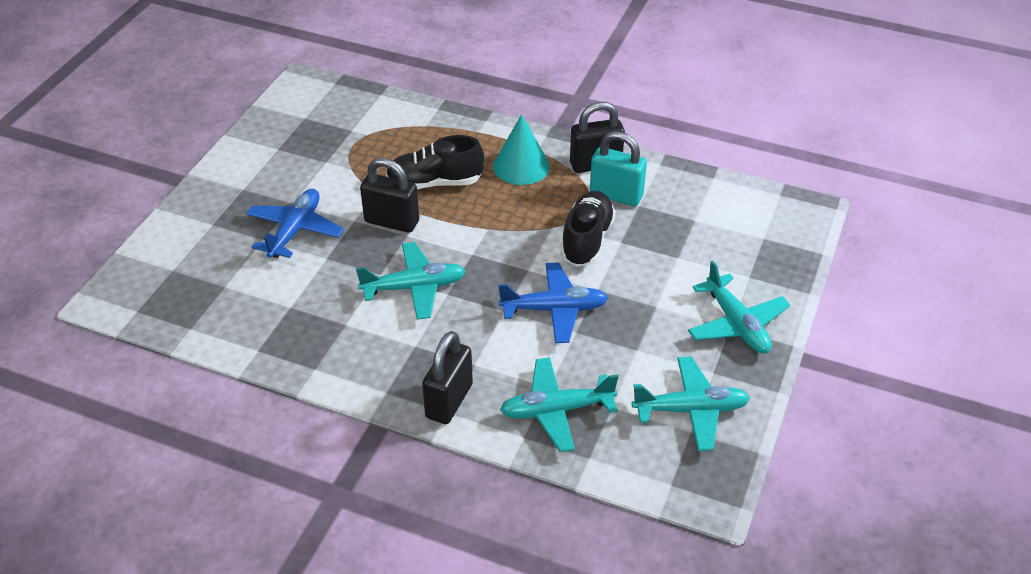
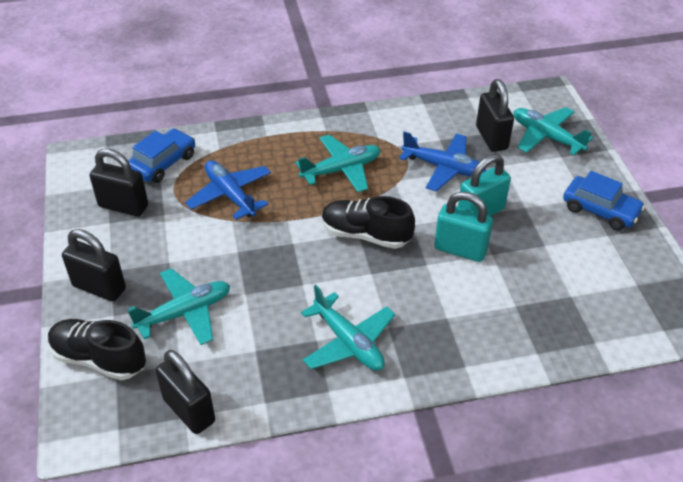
black padlock: [360,158,419,233] [422,331,473,424] [570,102,625,173] = 3 -> [62,229,126,302] [90,148,148,217] [156,350,215,434] [476,79,514,152] = 4
blue car: none = 0 -> [128,128,195,183] [563,171,645,231] = 2
turquoise cone: [493,114,550,185] = 1 -> none = 0
turquoise padlock: [590,131,647,206] = 1 -> [434,191,493,262] [458,154,511,216] = 2

